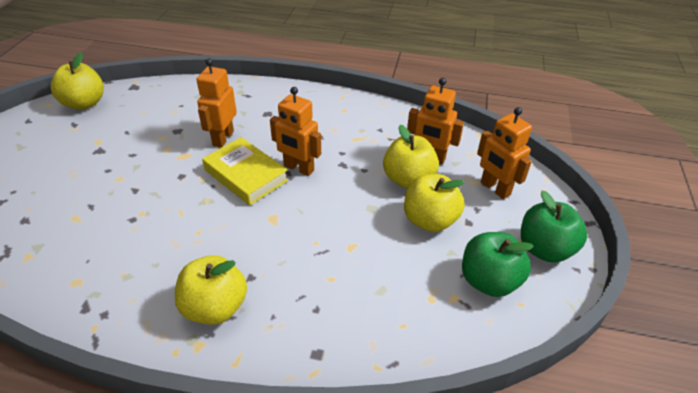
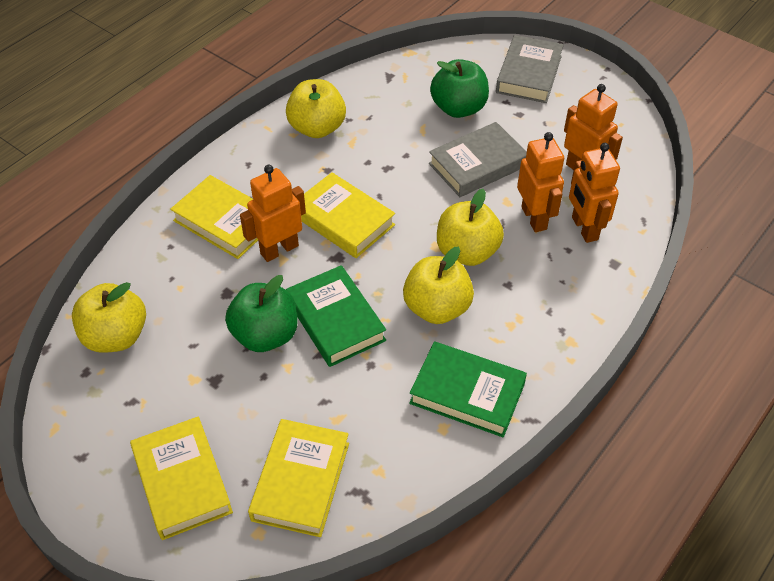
green book: none = 0 -> [286,265,386,367] [409,341,527,437] = 2
grey book: none = 0 -> [429,122,527,197] [496,35,564,103] = 2
yellow book: [202,137,288,205] = 1 -> [130,416,233,540] [170,175,258,259] [248,419,349,537] [301,172,395,258] = 4

